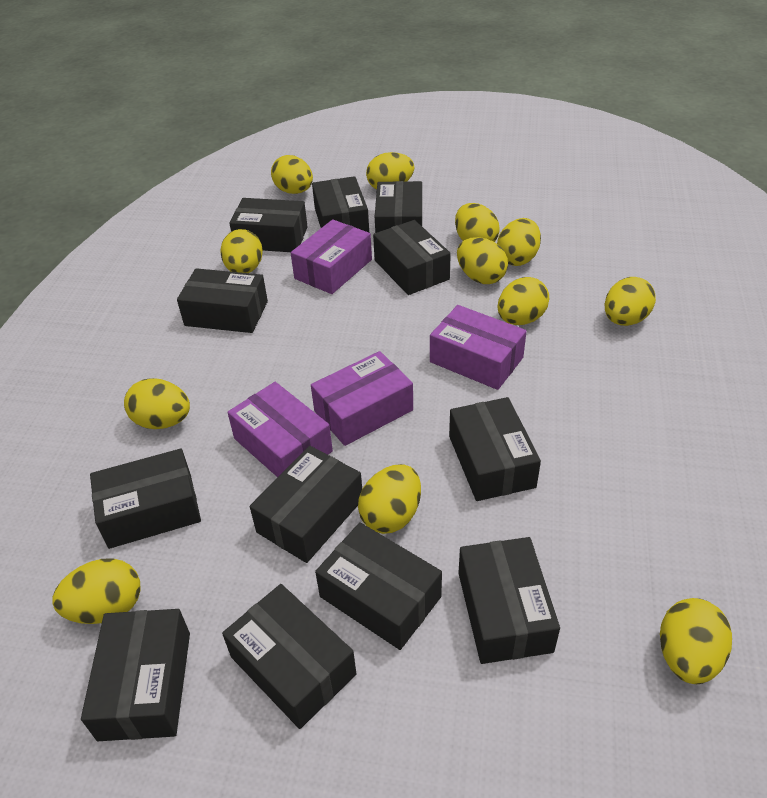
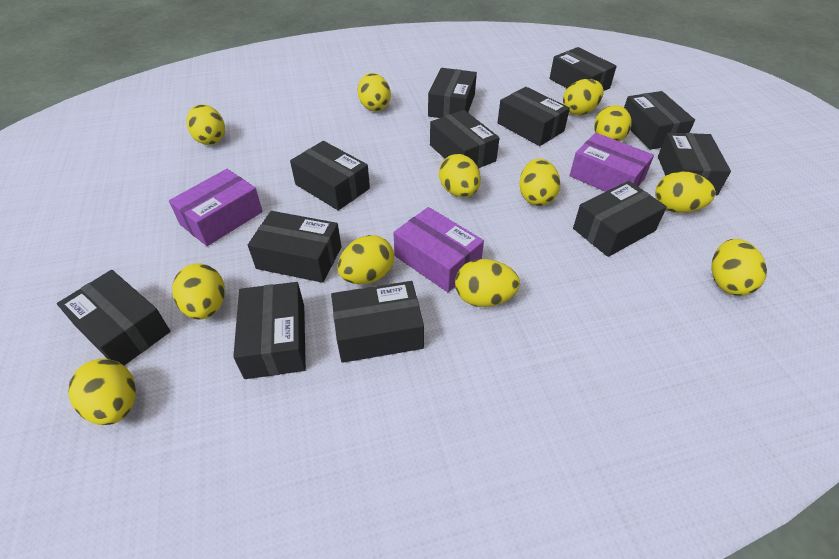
purple box: [227,382,333,477] [291,219,372,294] [311,351,413,446] [430,305,527,390] = 4 -> [169,169,263,246] [393,207,484,292] [570,133,654,192] = 3

